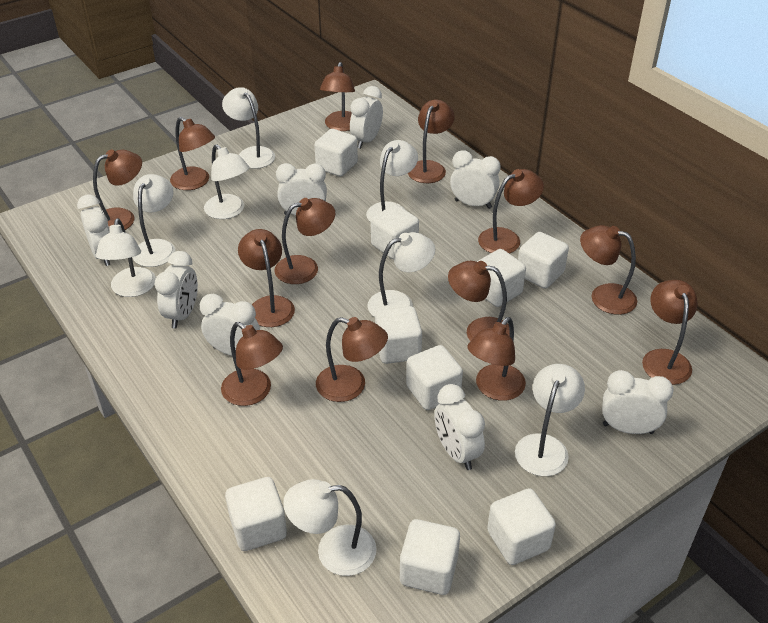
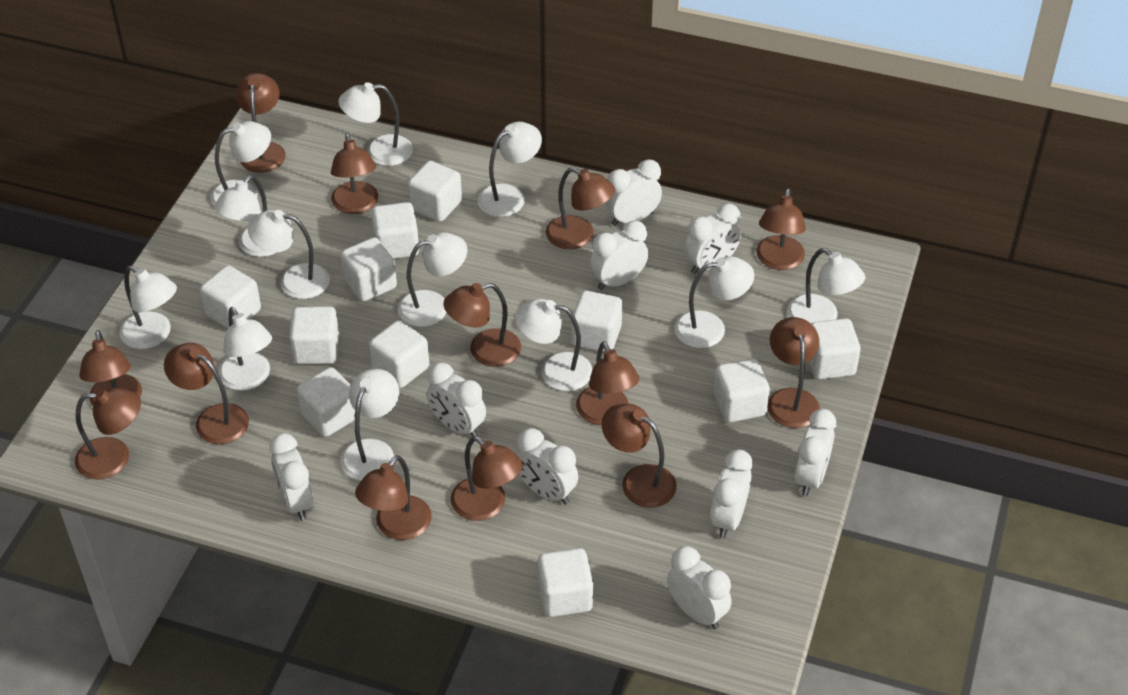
white clock: [77,194,110,266] [155,251,198,329] [200,294,260,356] [276,163,327,215] [350,86,383,149] [435,384,485,470] [450,150,501,209] [602,370,674,434] = 8 -> [269,433,313,521] [427,363,486,437] [517,428,578,504] [590,220,648,290] [605,159,662,226] [667,546,731,629] [684,204,741,274] [711,449,753,538] [795,409,836,496] = 9
white cube: [225,477,287,551] [314,129,358,177] [371,205,419,259] [375,306,422,364] [400,519,460,595] [406,345,463,410] [477,249,526,307] [487,488,556,565] [518,232,569,289] = 9 -> [200,265,261,328] [289,306,339,364] [297,367,355,437] [341,237,397,301] [369,320,429,388] [372,202,419,259] [408,161,462,222] [538,548,593,617] [571,291,622,352] [714,358,770,422] [809,318,861,379] = 11
white lamp: [96,218,156,297] [132,174,175,267] [204,144,250,219] [222,87,275,169] [283,479,376,576] [366,140,418,222] [368,232,435,317] [515,364,585,476] = 8 -> [120,266,177,349] [211,121,271,206] [214,175,277,257] [218,307,272,391] [247,210,330,299] [339,82,413,166] [340,369,399,481] [398,232,467,327] [478,122,542,217] [515,299,593,391] [674,256,754,348] [787,248,866,323] = 12

